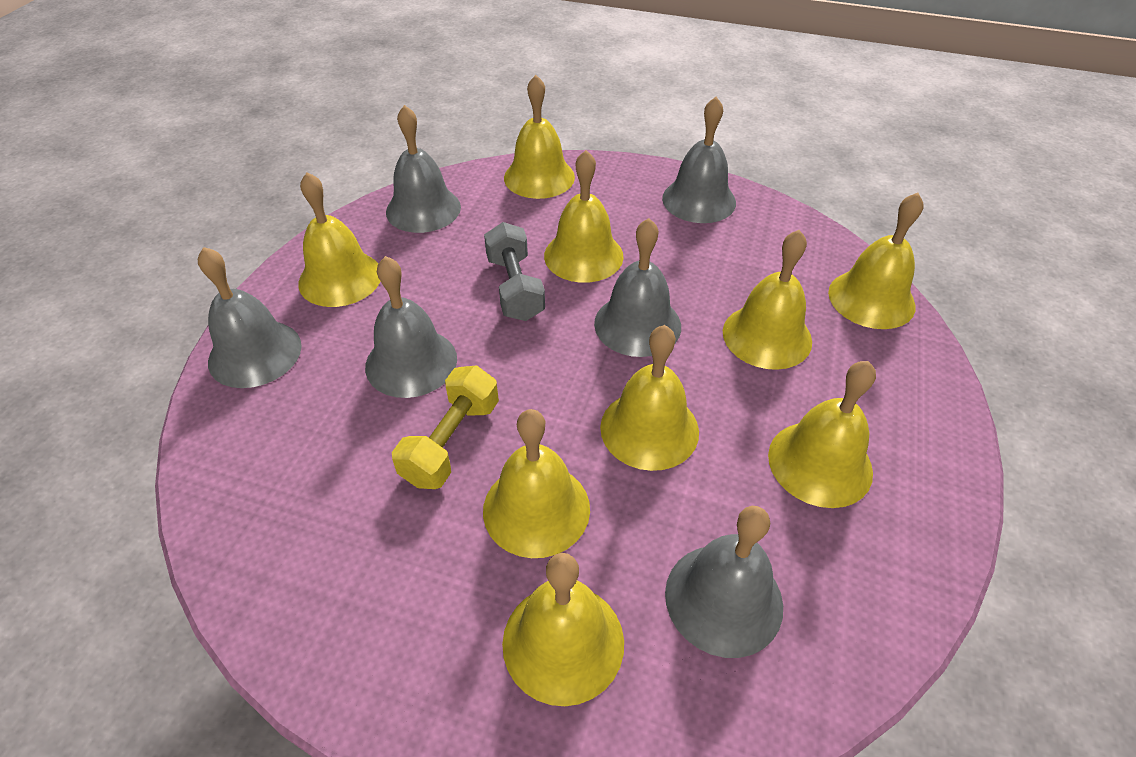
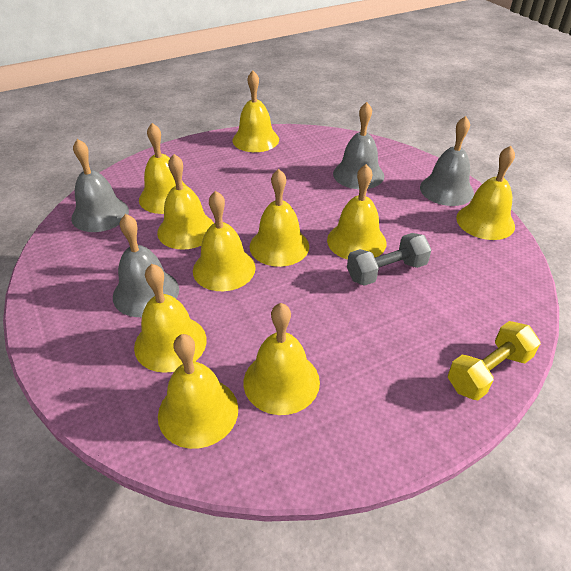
grey bell: [198,247,302,388] [365,256,457,398] [386,105,461,233] [594,218,681,357] [662,97,736,223] [665,506,783,658] = 6 -> [71,139,129,232] [113,214,179,317] [333,102,384,189] [420,116,474,206] = 4
yellow bell: [298,172,381,307] [483,409,590,558] [502,553,624,706] [504,75,575,199] [544,150,624,283] [600,325,699,471] [723,230,812,370] [768,361,876,508] [828,192,924,329] = 9 -> [134,264,207,373] [139,123,188,214] [157,154,214,250] [158,334,238,449] [193,191,256,291] [232,71,279,152] [244,303,320,415] [250,169,309,267] [327,164,387,260] [456,146,515,240] = 10

